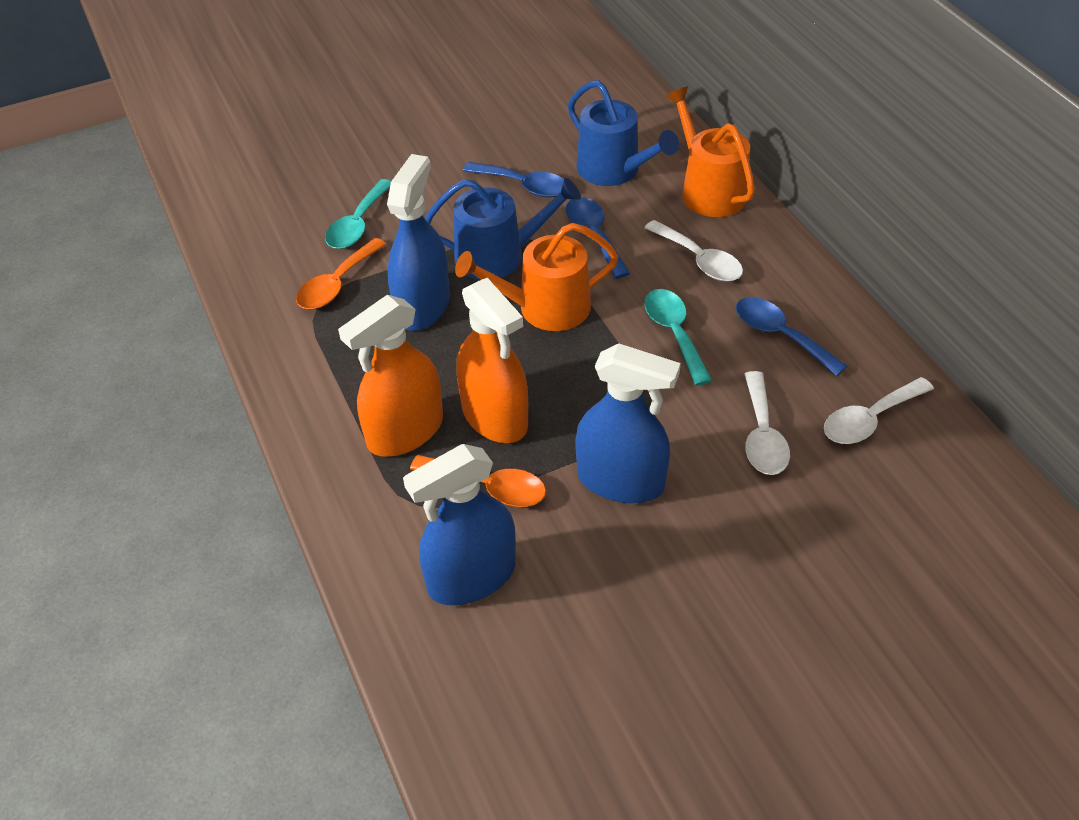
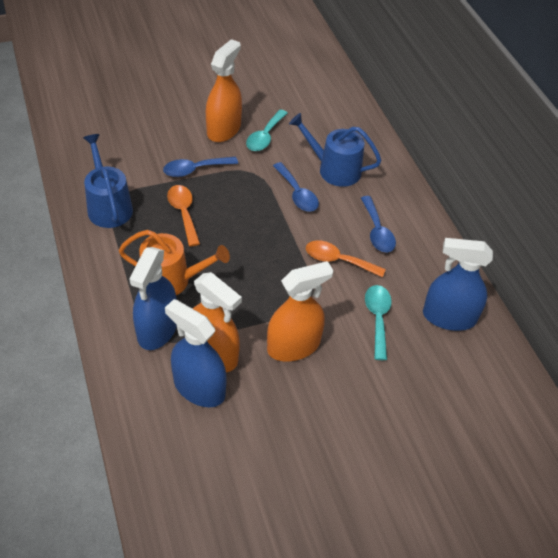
orange spray bottle: [338,295,443,457] [457,278,528,443] = 2 -> [193,272,242,372] [206,39,242,142] [267,261,334,361] = 3
orange watering can: [455,223,618,331] [666,87,755,217] = 2 -> [119,230,230,295] = 1
white spoon: [644,220,743,281] [745,371,790,475] [824,377,934,444] = 3 -> none = 0

